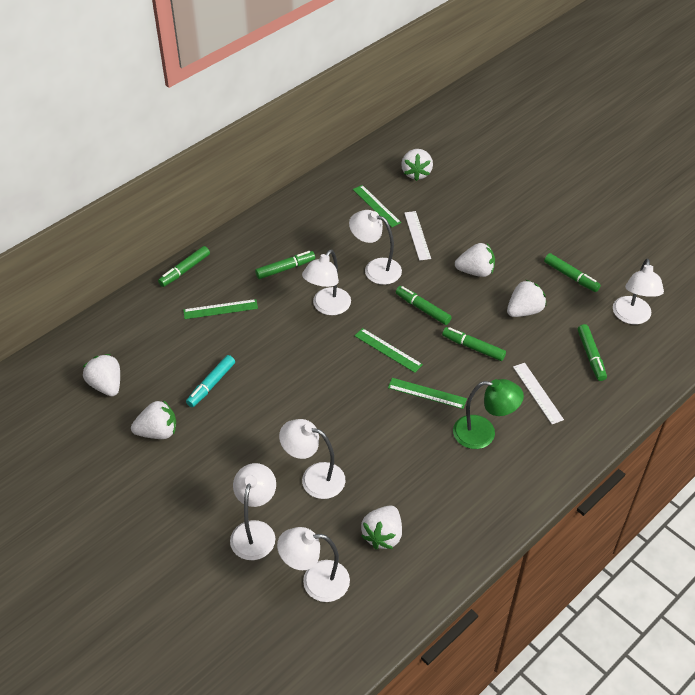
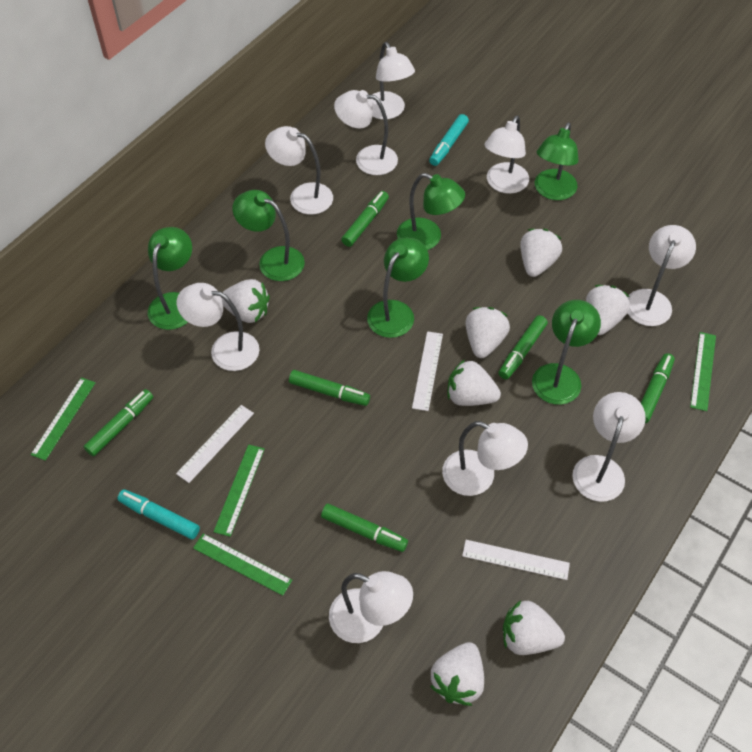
green lamp: [453,379,524,449] = 1 -> [148,227,192,330] [232,190,305,281] [367,237,429,338] [397,173,465,250] [532,300,601,405] [535,122,579,200] = 6
turquoise marker: [186,355,235,407] = 1 -> [117,489,200,539] [429,114,469,166] = 2
white lamp: [230,463,276,560] [277,527,350,602] [279,419,346,499] [302,250,351,315] [349,210,402,285] [613,258,664,324] = 6 -> [177,283,259,371] [265,126,333,215] [329,571,413,643] [334,90,398,175] [370,42,415,120] [442,421,528,496] [484,116,529,194] [572,392,646,502] [627,225,696,326] = 9
white ruler: [404,211,431,261] [513,363,564,424] = 2 -> [176,405,254,483] [412,331,443,411] [462,540,570,580] = 3
white strawberry: [83,354,120,396] [131,400,176,439] [361,506,402,549] [401,149,433,181] [455,243,495,277] [507,280,546,317] = 6 -> [221,279,270,323] [430,642,484,706] [447,359,501,406] [465,307,510,358] [503,600,565,655] [520,229,562,277] [586,285,630,335] = 7

